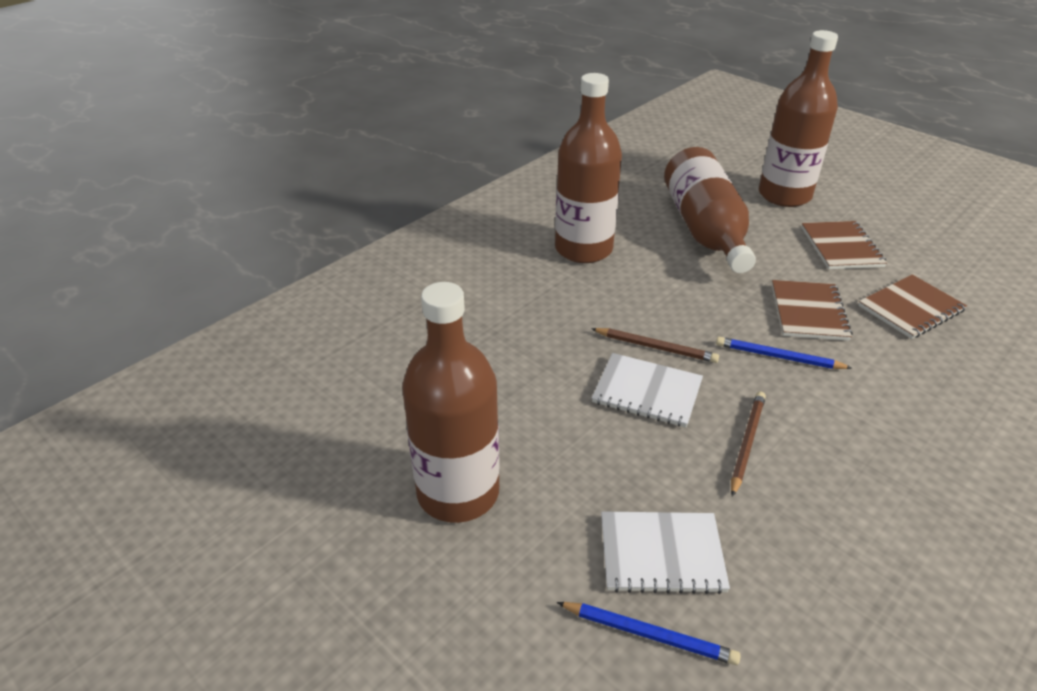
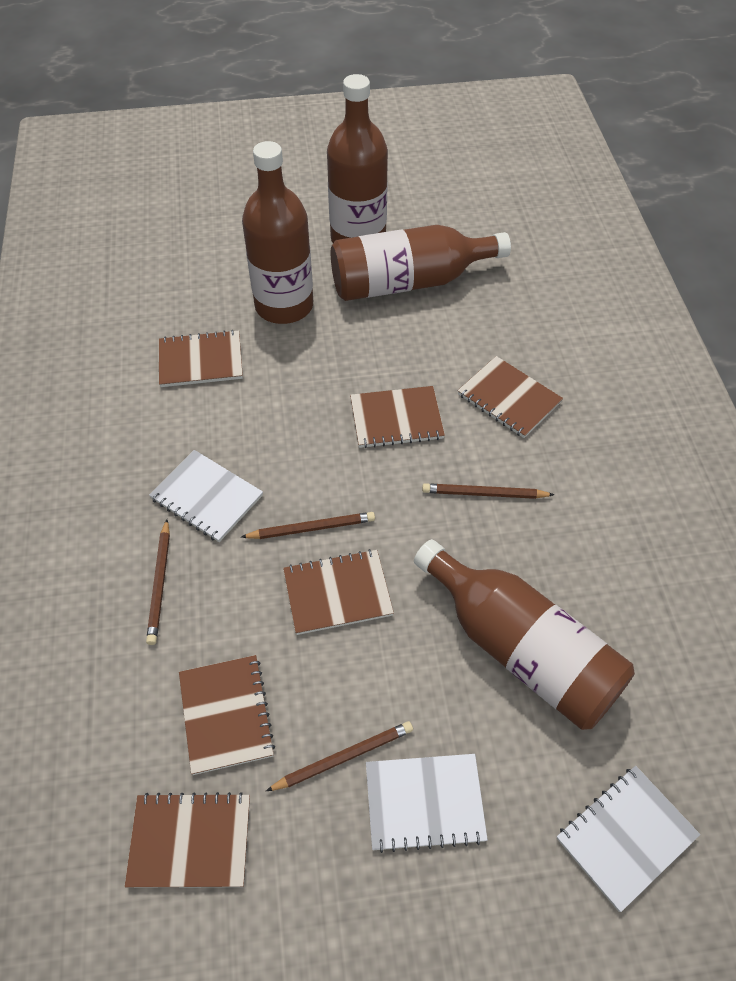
blue pencil: [557,602,741,665] [716,337,852,369] = 2 -> none = 0
brown notebook: [772,280,852,341] [801,221,887,269] [858,274,967,339] = 3 -> [124,792,250,888] [159,330,243,387] [179,655,275,775] [283,549,394,635] [350,386,445,448] [458,356,563,438] = 6
brown pencil: [591,328,719,363] [731,391,766,497] = 2 -> [146,519,170,645] [241,512,375,539] [266,721,413,791] [422,483,554,499] = 4
white notebook: [592,353,703,427] [601,511,730,594] = 2 -> [149,450,263,542] [366,754,488,853] [556,766,700,912] = 3

